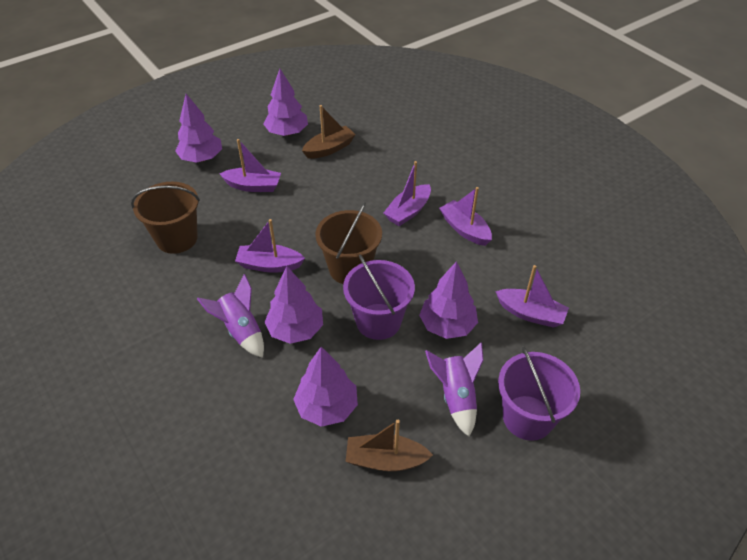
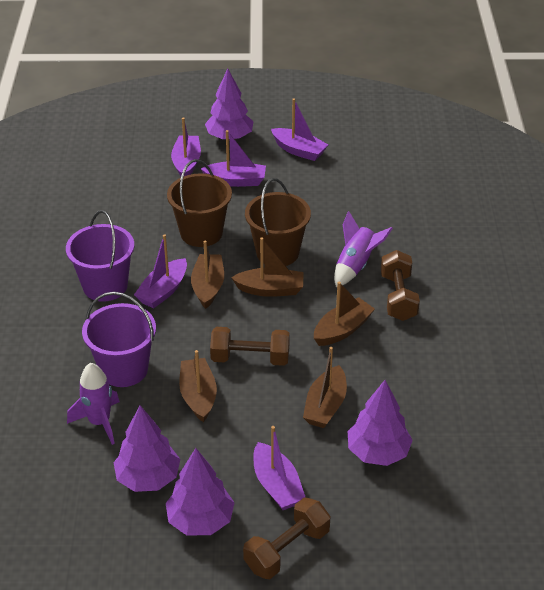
brown boat: [302,105,356,159] [346,420,433,472] = 2 -> [179,350,217,422] [191,240,224,309] [231,237,304,297] [303,347,347,428] [314,282,375,346] = 5
brown dumbbell: none = 0 -> [210,327,290,366] [243,497,330,579] [381,250,420,321] = 3
purple tree: [175,94,222,163] [264,69,308,136] [265,266,323,344] [293,347,358,427] [419,261,478,339] = 5 -> [114,406,180,492] [166,448,235,535] [205,69,254,141] [348,380,413,466] = 4

